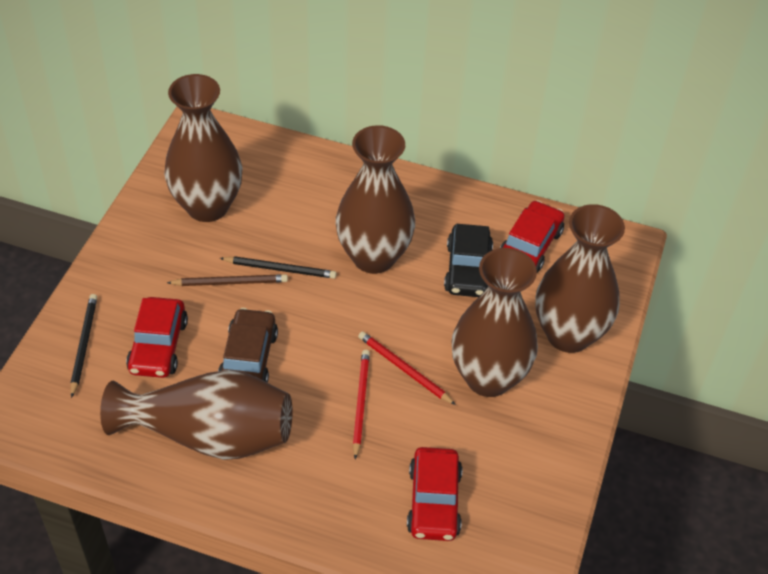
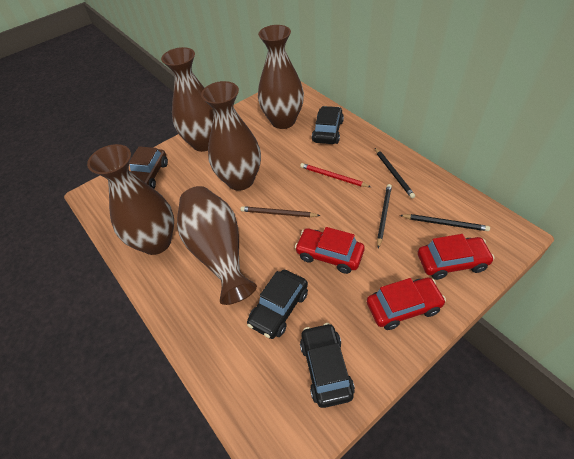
black car: [444,224,493,297] = 1 -> [247,270,308,339] [300,323,355,408] [312,106,344,144] = 3
black pencil: [70,294,97,398] [220,256,337,279] = 2 -> [375,148,415,198] [377,184,392,248] [400,214,490,231] = 3
red pencil: [353,350,370,460] [358,331,456,405] = 2 -> [300,163,371,187] = 1

